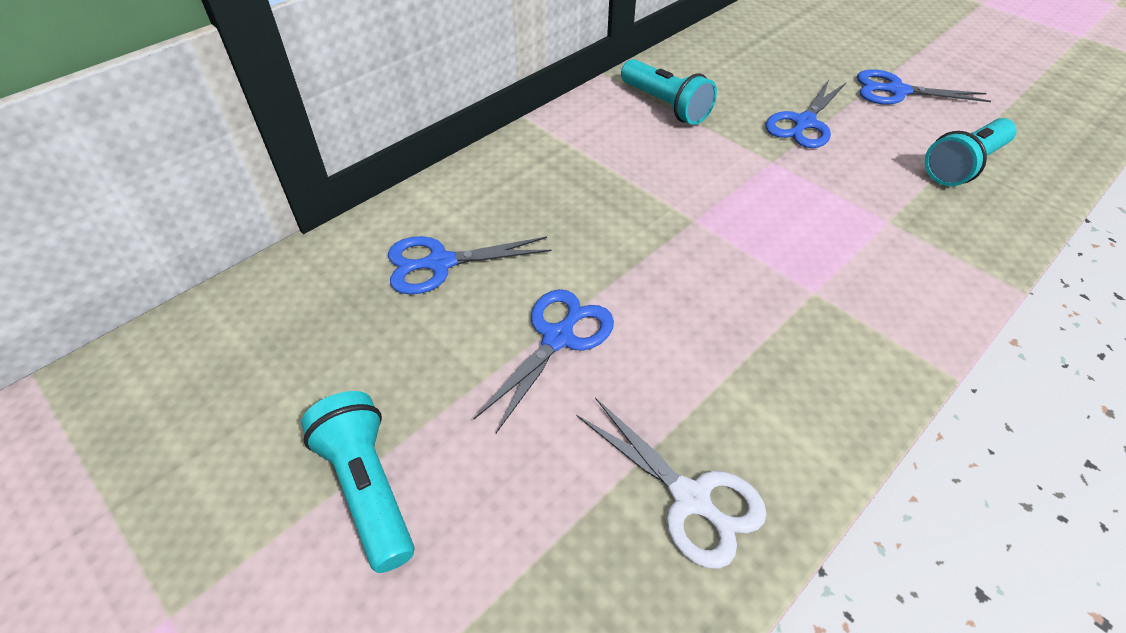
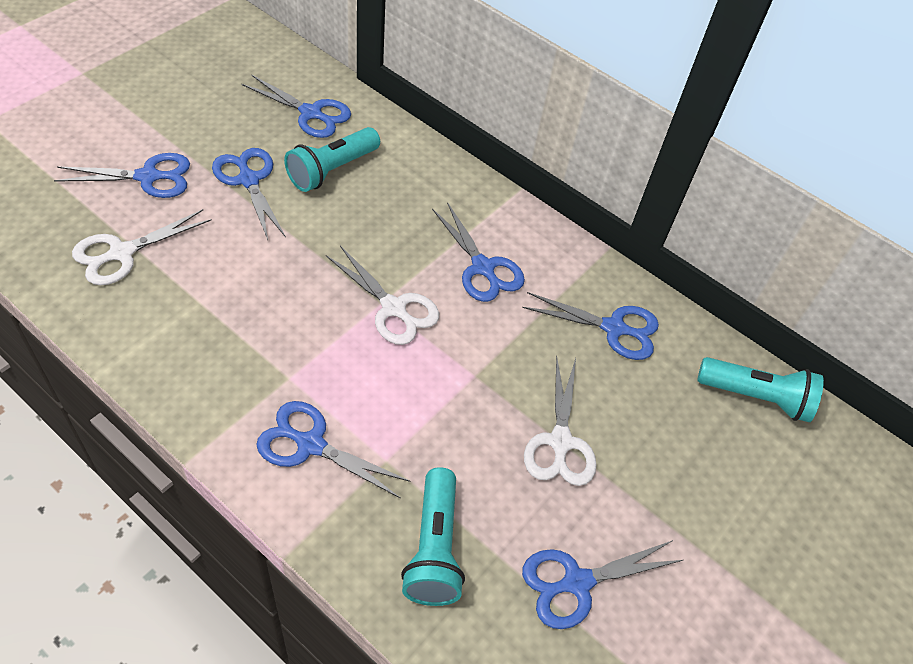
blue scissors: [388,236,551,295] [474,289,614,433] [766,80,846,148] [857,69,991,105] = 4 -> [54,153,190,198] [212,148,286,240] [242,75,351,138] [256,401,411,499] [432,202,525,302] [522,292,659,360] [522,540,683,629] = 7
white scissors: [577,398,767,569] = 1 -> [72,209,212,285] [326,246,439,345] [524,355,597,486] = 3

